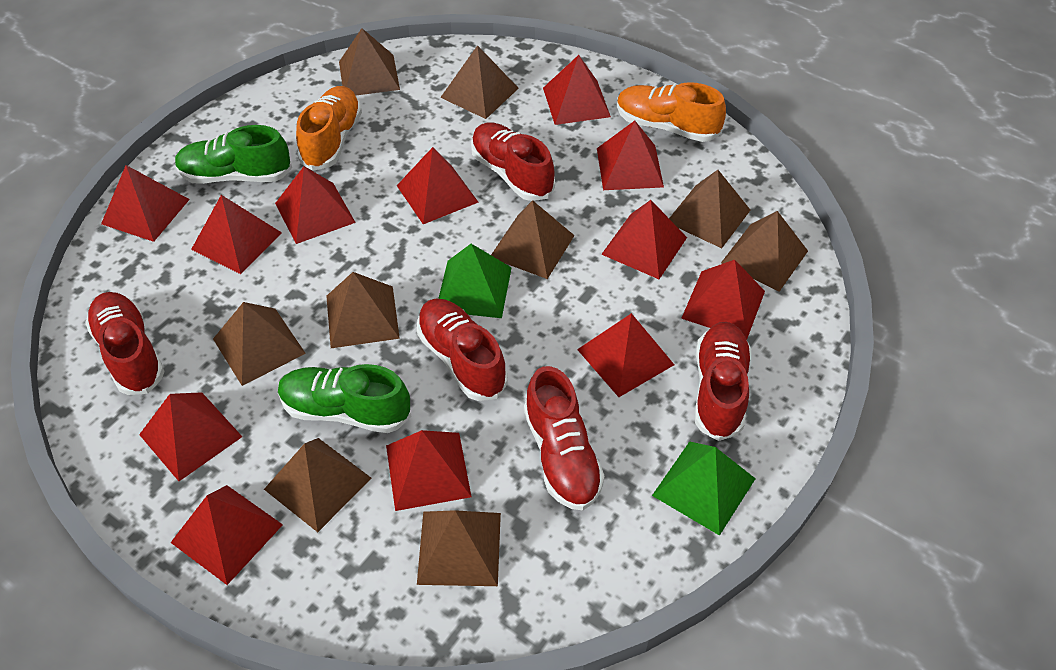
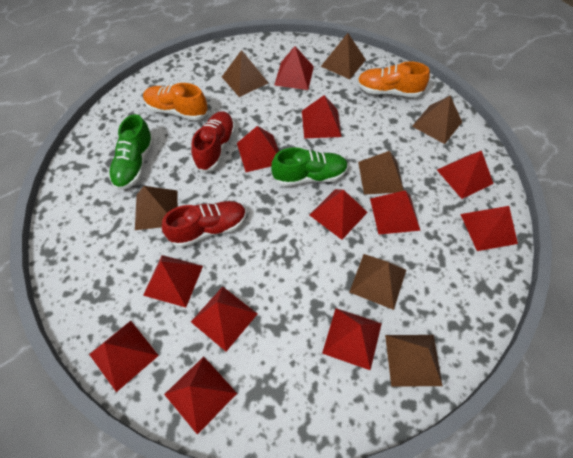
brown pyramid: [213,302,306,386] [264,438,372,532] [326,272,400,348] [339,28,400,95] [417,510,501,586] [440,45,519,119] [491,200,575,279] [669,170,750,248] [721,211,808,292] = 9 -> [135,186,178,230] [222,50,268,97] [321,33,366,79] [350,254,406,310] [358,151,404,194] [385,335,443,387] [412,96,462,144] = 7
green pyramid: [438,244,512,318] [652,441,756,536] = 2 -> none = 0
red shoe: [85,292,165,395] [417,299,508,401] [471,122,555,201] [524,366,605,511] [695,322,751,441] = 5 -> [162,201,247,247] [191,111,236,172] = 2

